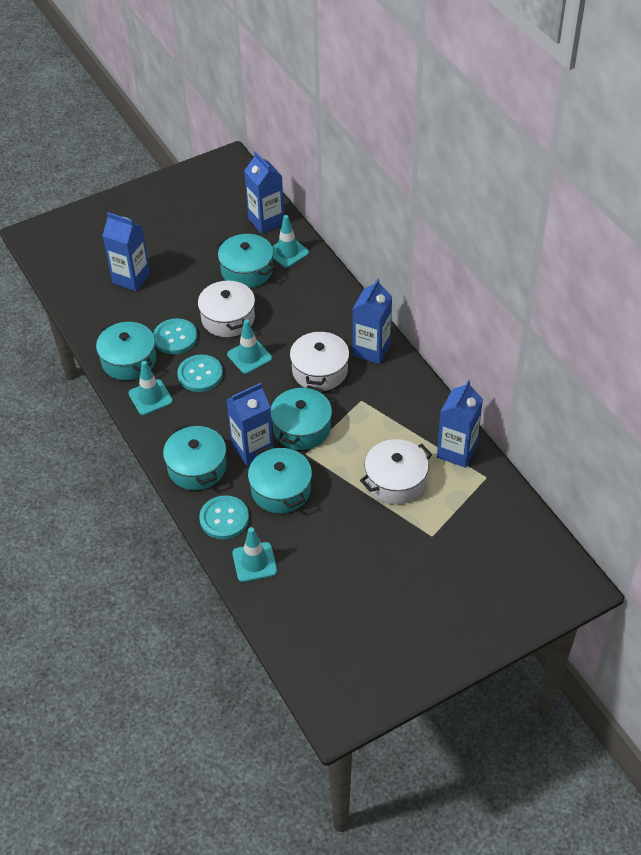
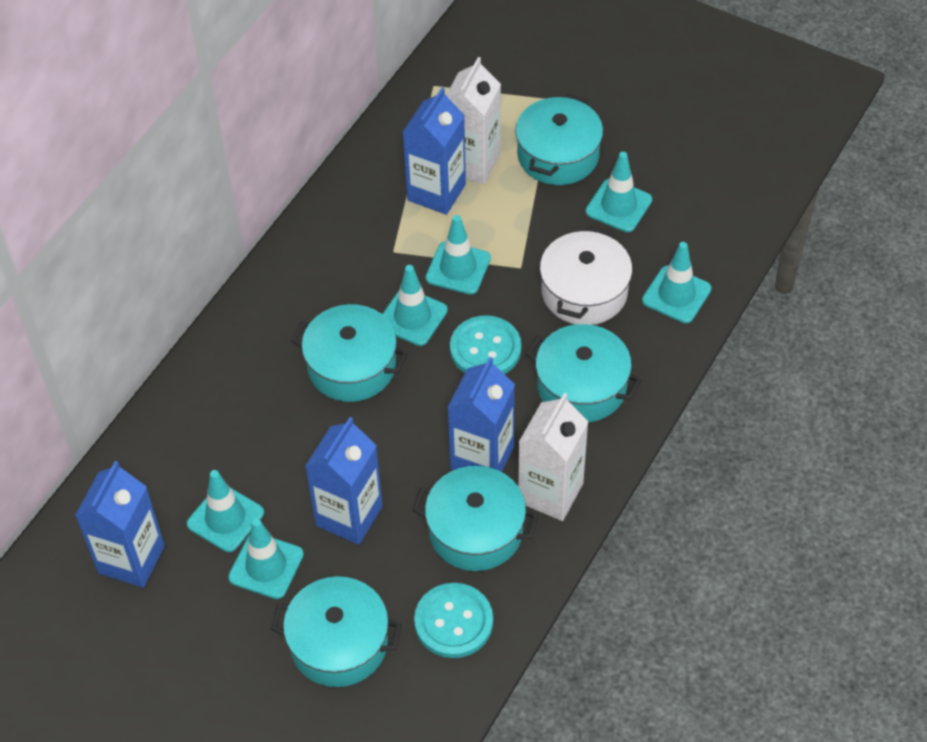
blue carton: [102,212,150,291] [226,383,274,466] [244,151,284,234] [353,278,392,364] [437,380,483,468] = 5 -> [75,461,165,588] [305,417,383,545] [402,87,466,215] [448,357,515,472] = 4
turquoise button: [153,318,197,354] [177,354,223,392] [199,495,249,539] = 3 -> [414,583,493,658] [450,315,521,374] = 2
turquoise traffic cone: [129,361,173,415] [227,319,272,374] [232,527,277,582] [272,215,309,268] = 4 -> [187,470,264,552] [228,519,304,599] [382,265,448,346] [426,215,491,295] [585,152,652,232] [642,242,711,323] = 6
white carton: none = 0 -> [446,57,501,184] [518,393,588,521] = 2
white pot: [198,279,255,337] [290,329,349,391] [360,439,433,505] = 3 -> [540,227,632,325] = 1

